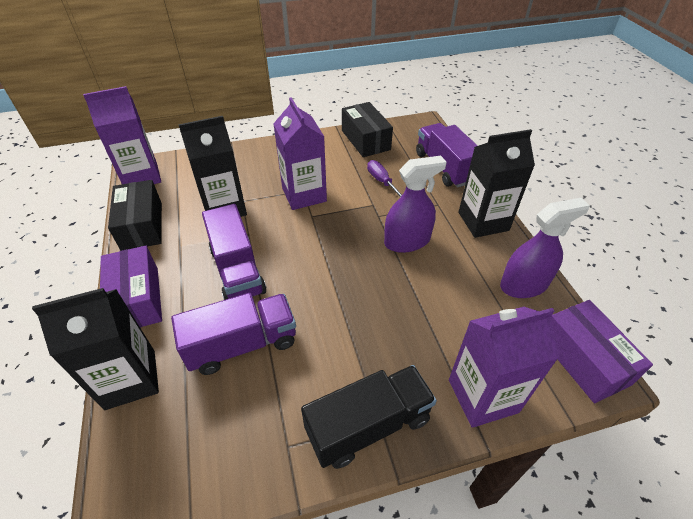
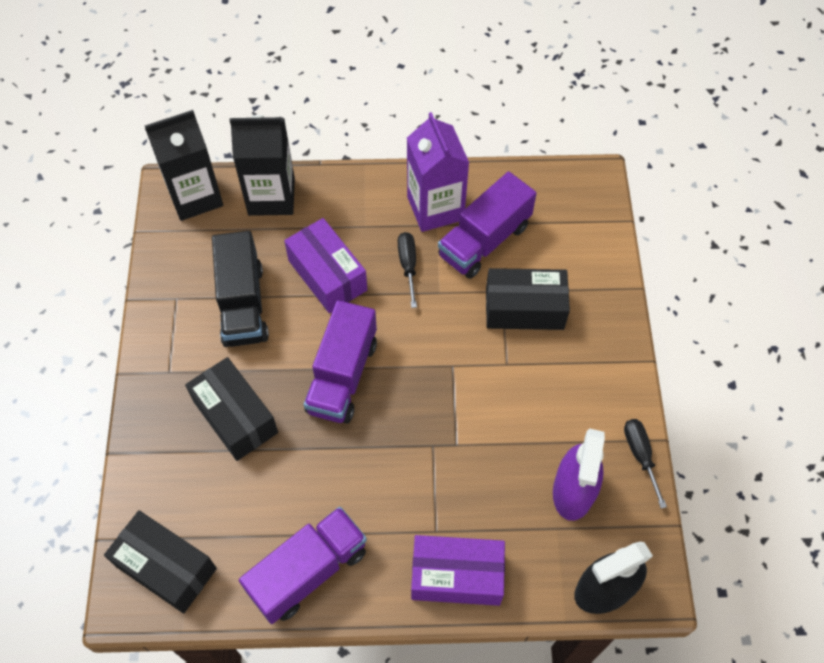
black box: [108,180,162,251] [342,102,393,157] = 2 -> [104,510,217,613] [185,357,278,461] [486,268,570,330] = 3
black carton: [32,288,159,410] [178,116,247,217] [459,129,535,238] = 3 -> [145,110,223,221] [230,115,295,216] = 2
black screwdriver: none = 0 -> [398,232,417,308] [624,419,667,509] = 2
black spray bottle: none = 0 -> [574,542,653,614] = 1
purple carton: [83,86,161,184] [273,97,327,210] [449,307,559,428] = 3 -> [407,112,469,232] = 1
purple screwdriver: [367,160,402,197] = 1 -> none = 0
purple spray bottle: [384,156,447,253] [500,198,590,298] = 2 -> [553,429,605,521] = 1

